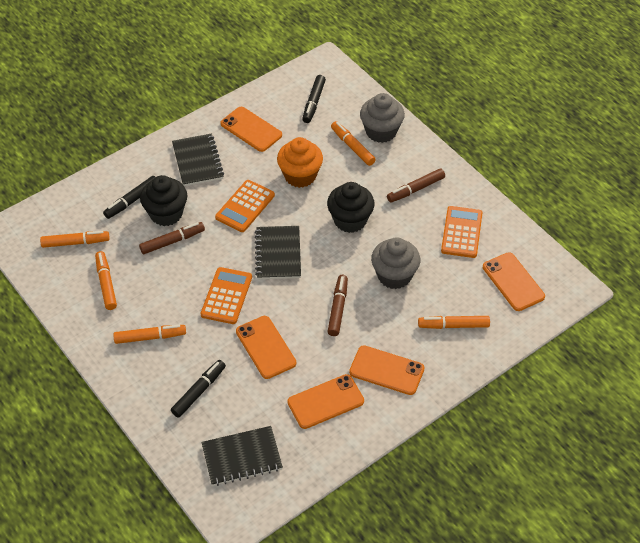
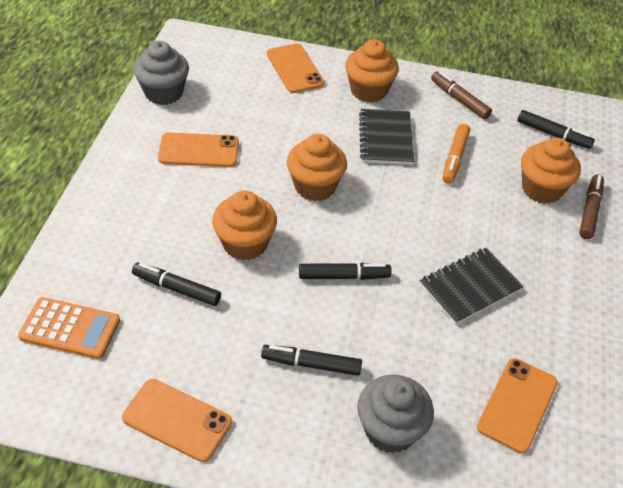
black cupcake: [140,175,187,226] [327,182,375,233] = 2 -> none = 0
black marker: [103,176,155,219] [171,360,226,418] [302,75,326,123] = 3 -> [132,262,221,306] [261,345,362,376] [299,263,392,280] [518,110,595,149] = 4
black notebook: [172,134,224,186] [202,426,283,486] [255,226,301,279] = 3 -> [359,109,414,165] [420,248,524,325] = 2
brown marker: [139,222,205,254] [327,275,348,336] [387,168,445,203] = 3 -> [431,71,492,119] [579,174,604,239] = 2
orange calculator: [200,267,252,324] [215,180,275,232] [441,206,483,258] = 3 -> [18,297,120,359] = 1
orange cupcake: [277,137,323,188] = 1 -> [212,191,277,261] [287,134,347,201] [345,40,399,102] [521,137,581,204] = 4
orange marker: [40,231,110,248] [95,251,117,310] [113,325,186,344] [331,121,376,166] [418,316,490,329] = 5 -> [442,124,470,184] = 1
orange phone: [220,107,282,152] [236,316,296,379] [288,374,364,429] [349,345,425,395] [483,252,545,311] = 5 -> [122,379,232,462] [158,132,239,167] [267,44,324,93] [477,358,558,454] = 4

